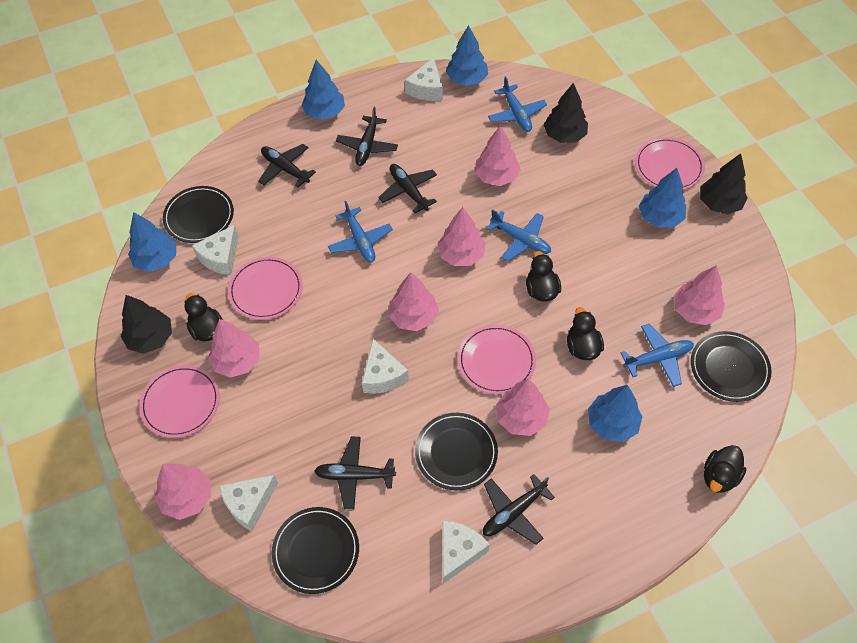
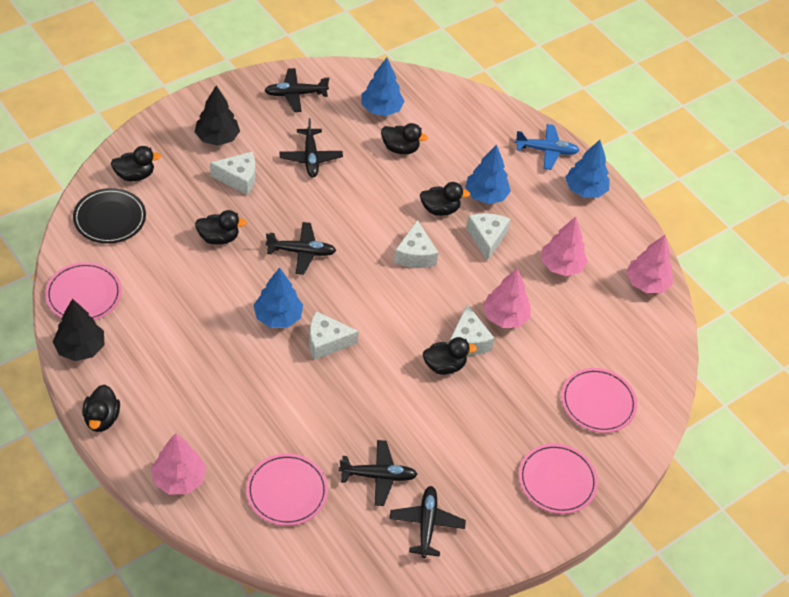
black duck: [184,293,223,341] [526,251,561,302] [567,307,604,360] [704,445,746,493] = 4 -> [82,384,120,432] [111,146,161,181] [195,210,247,245] [381,123,428,155] [420,182,470,216] [423,337,477,375] = 6
black plate: [163,186,234,243] [272,507,359,594] [415,413,498,490] [691,331,772,402] = 4 -> [73,188,146,244] = 1
black tree: [121,295,172,354] [543,83,588,143] [700,153,747,214] = 3 -> [53,299,104,361] [195,86,240,146] = 2
blue plane: [328,201,393,263] [486,209,551,262] [488,76,547,132] [621,324,694,387] = 4 -> [515,124,580,170] = 1
blue tree: [128,212,176,272] [301,60,345,120] [446,25,488,86] [588,385,643,442] [639,168,686,228] = 5 -> [253,268,303,328] [361,58,405,116] [465,145,511,204] [565,140,610,198] = 4
pink tree: [155,464,211,520] [208,319,260,378] [389,272,439,331] [437,207,486,266] [475,125,521,186] [496,379,550,436] [674,265,725,325] = 7 -> [151,433,206,495] [483,268,531,328] [541,217,588,276] [626,235,673,293] = 4

